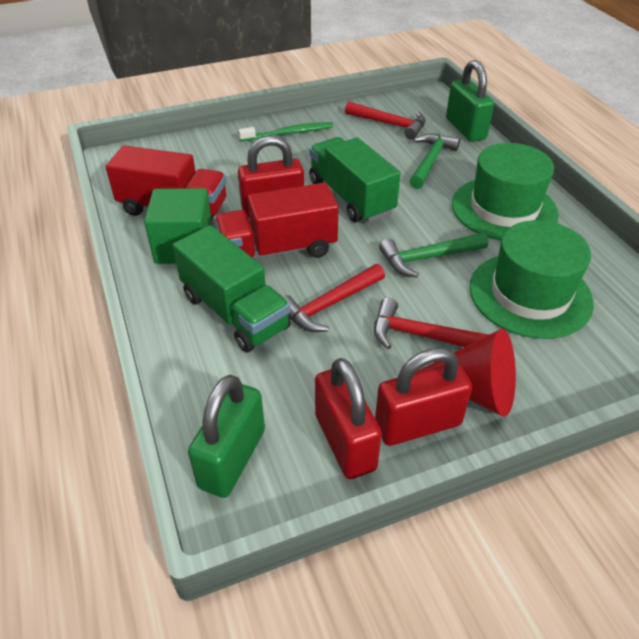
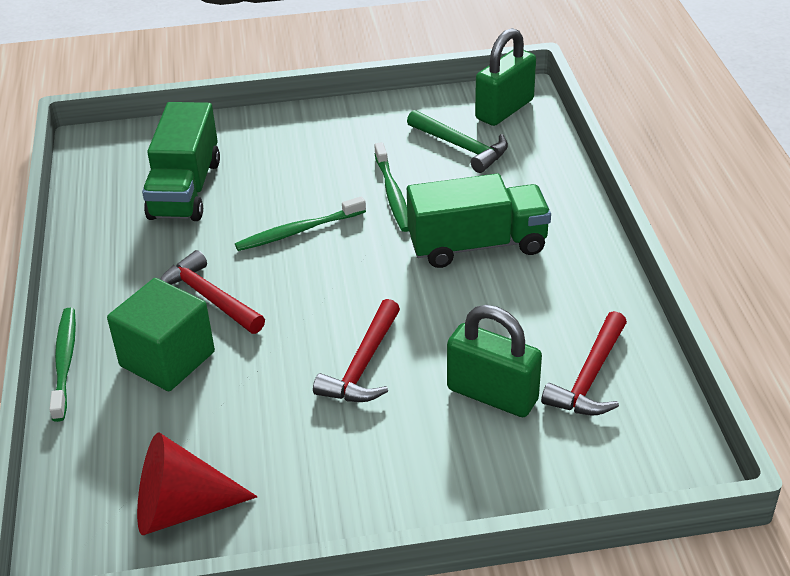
green hammer: [379,233,488,278] [410,134,460,189] = 2 -> [407,110,508,173] = 1
green hat: [452,143,559,241] [469,220,594,339] = 2 -> none = 0
green toothbrush: [238,122,333,141] = 1 -> [49,308,76,422] [235,196,366,251] [374,142,409,232] = 3
red padlock: [238,136,304,218] [315,358,382,479] [375,348,472,446] = 3 -> none = 0
red truck: [106,145,227,220] [215,182,339,259] = 2 -> none = 0

